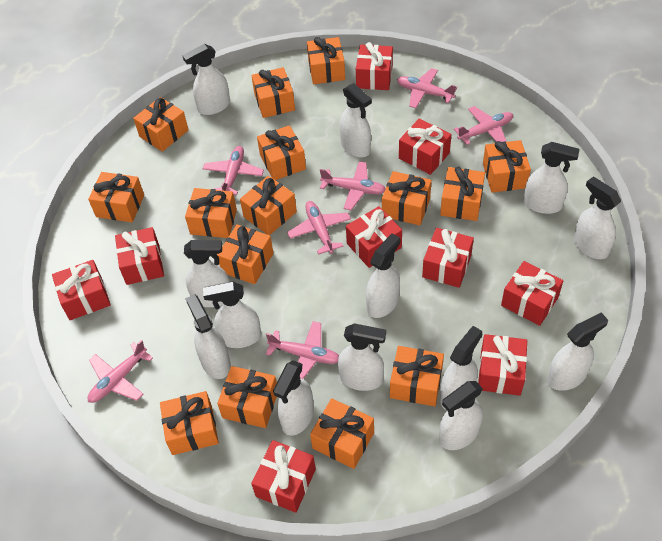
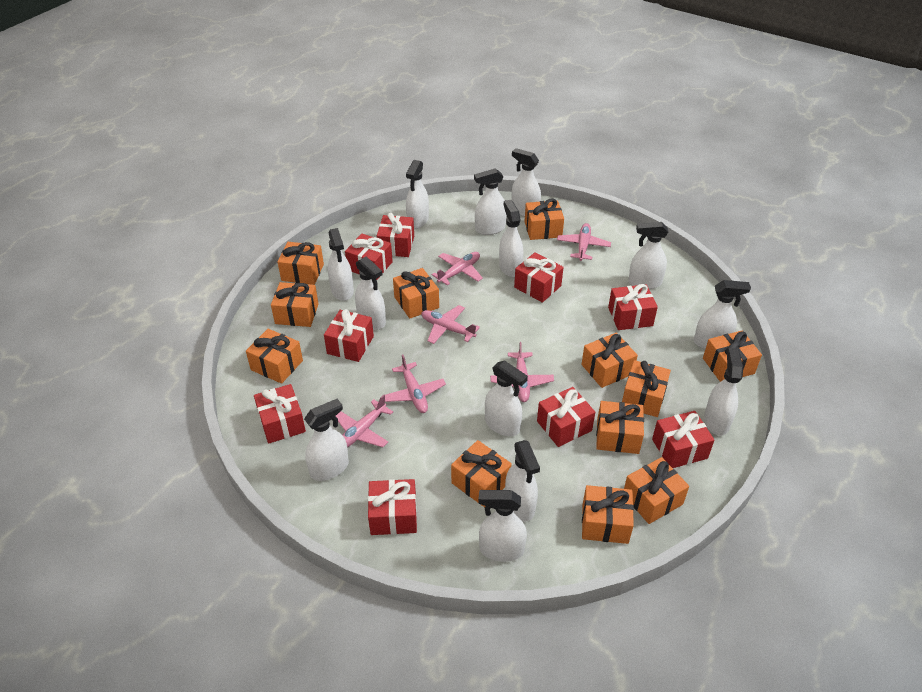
orange gift: [88,172,144,222] [133,97,188,152] [160,391,219,455] [185,188,237,238] [217,224,273,284] [217,366,277,428] [240,176,297,235] [251,67,295,118] [257,125,306,180] [307,37,345,84] [310,398,374,469] [382,171,432,226] [390,346,444,406] [440,167,485,221] [483,140,531,193] = 15 -> [246,329,303,384] [271,282,318,327] [277,242,324,285] [393,268,439,319] [451,440,512,507] [524,199,564,240] [581,333,638,388] [582,485,634,544] [596,401,644,454] [622,360,671,417] [624,457,689,524] [703,331,762,382] = 12
pink plane: [87,340,153,403] [203,146,264,195] [266,321,339,379] [287,201,351,255] [320,162,385,210] [397,68,457,108] [454,106,513,145] = 7 -> [336,395,393,448] [385,354,446,413] [422,305,480,344] [432,252,483,286] [490,342,554,402] [557,223,611,261] = 6

